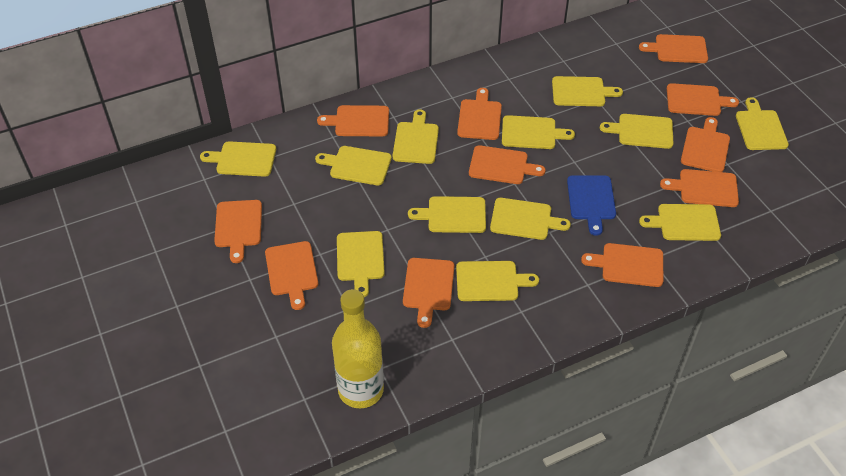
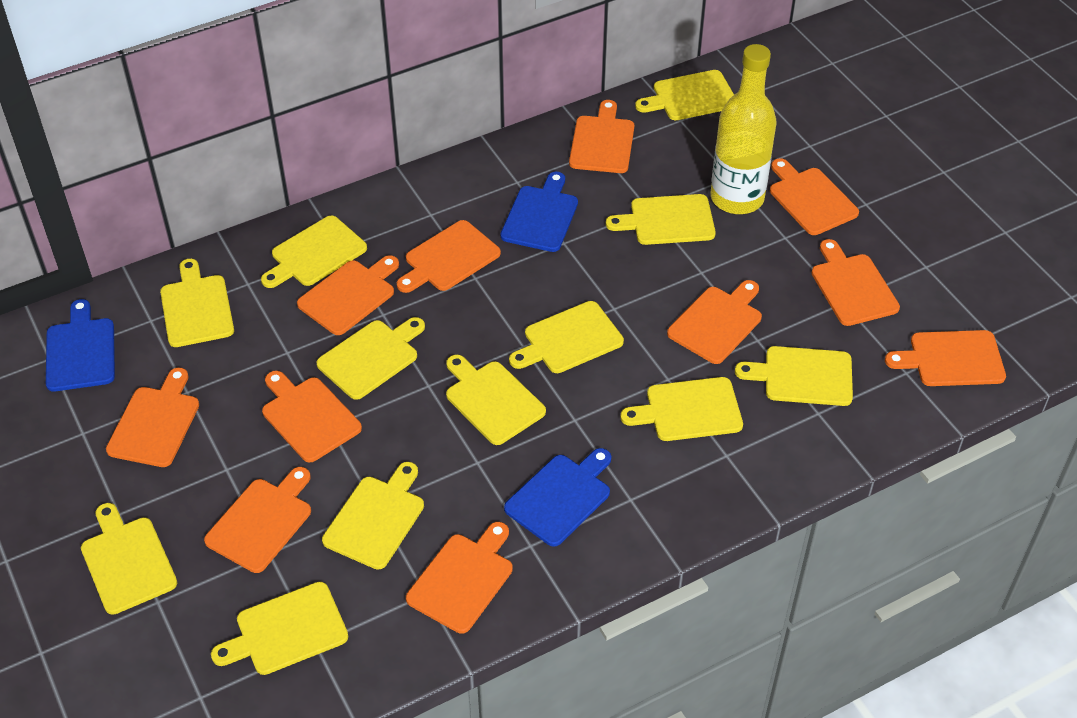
blue cutting board: [567,175,616,236] = 1 -> [46,299,115,392] [501,172,578,252] [504,448,611,547] = 3

